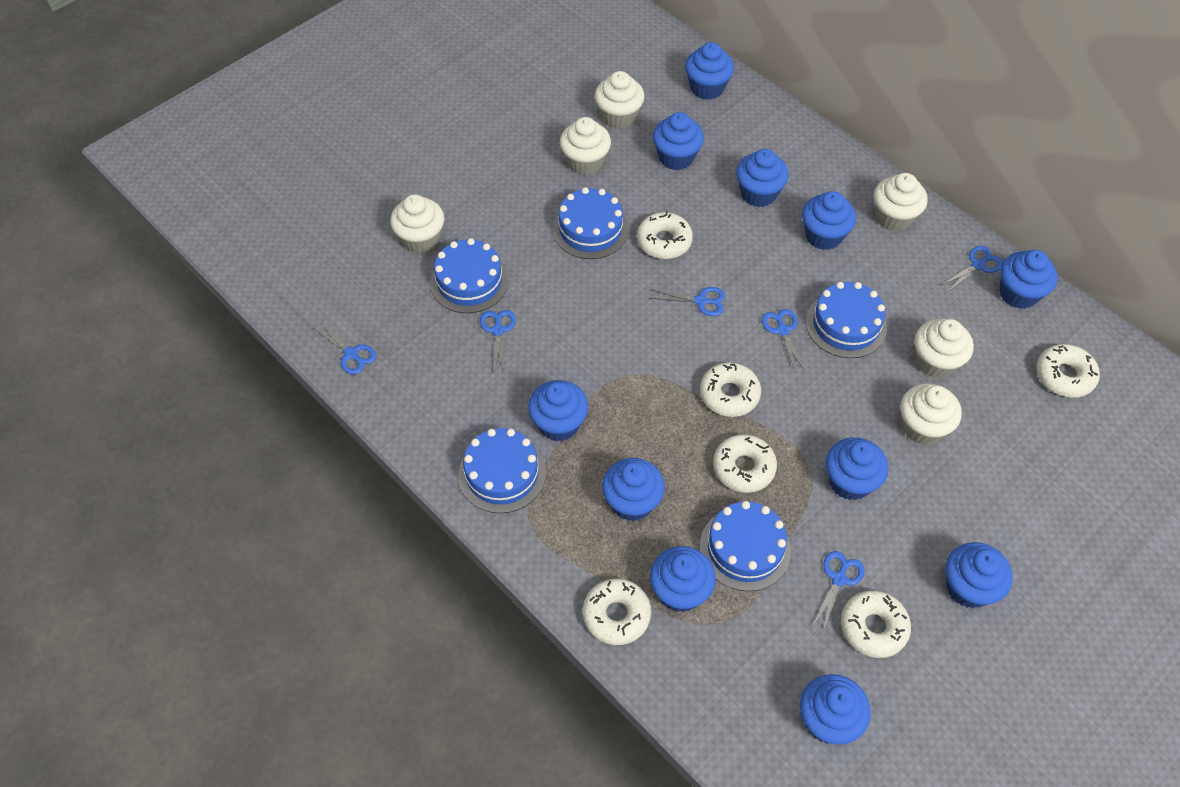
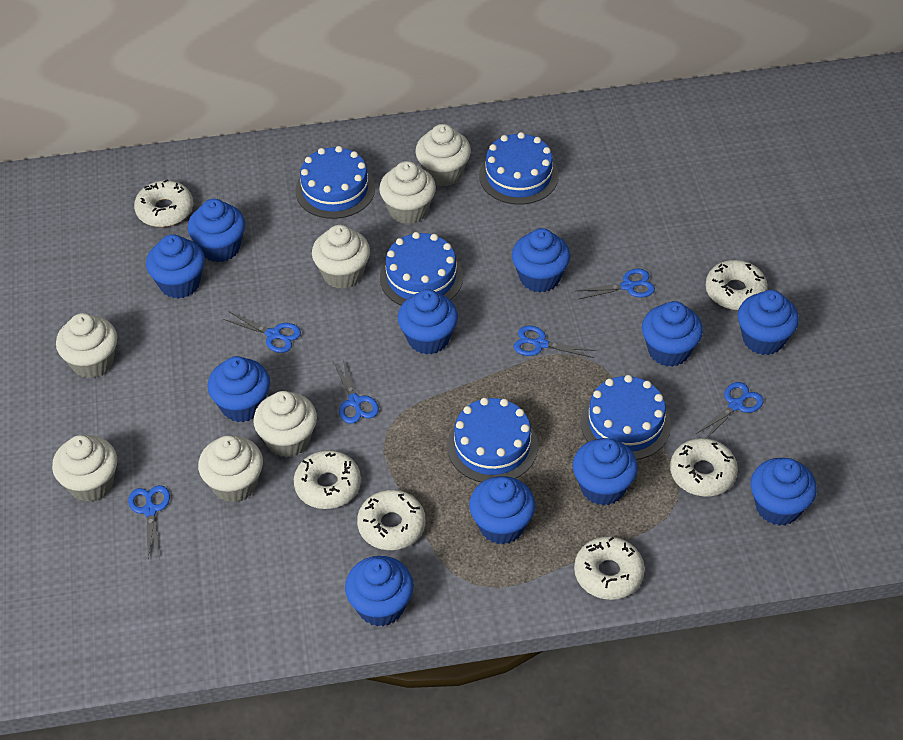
white cupcake: [390,194,444,253] [560,117,611,175] [595,71,645,129] [874,173,928,231] [900,383,962,445] [914,319,974,378] = 6 -> [52,435,117,502] [56,313,117,378] [198,435,263,503] [253,391,317,457] [312,225,370,289] [379,161,436,224] [415,124,471,187] = 7

